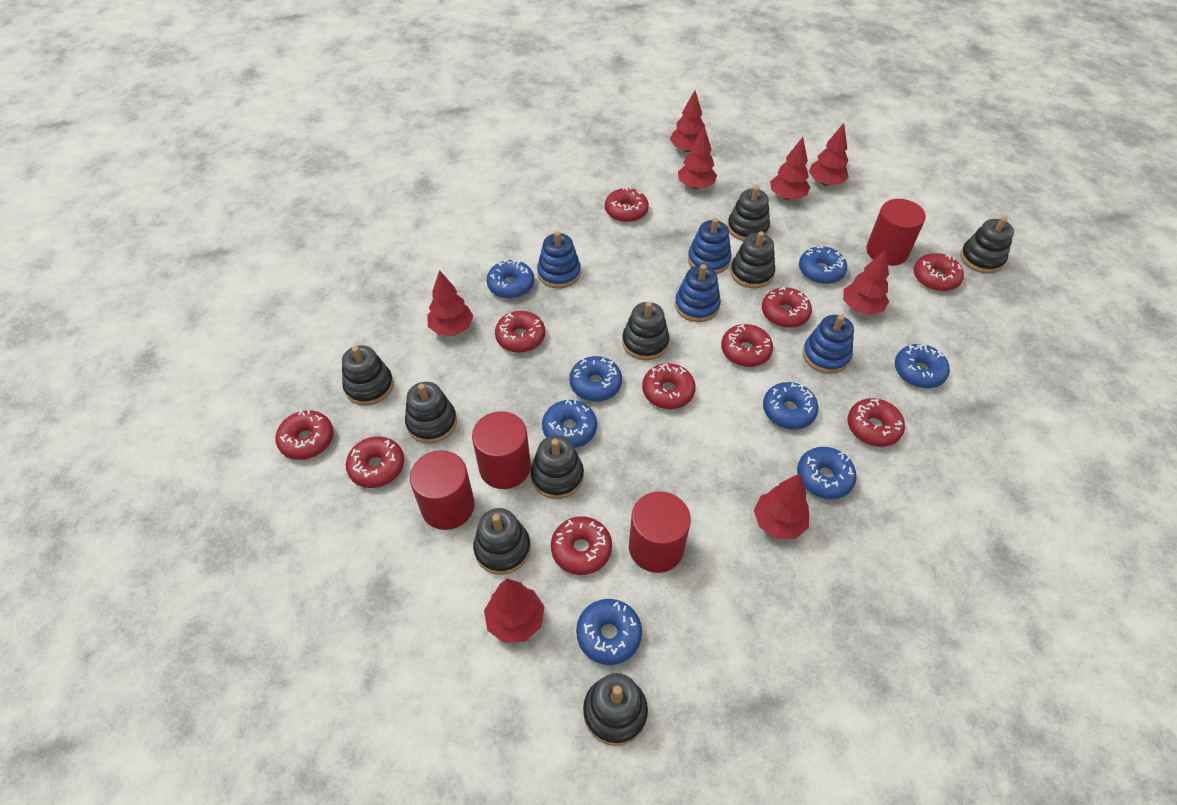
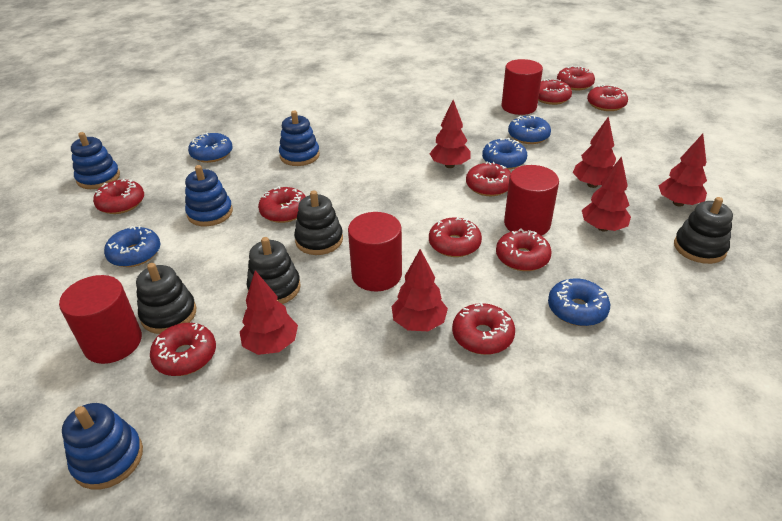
black stacking toy: [342,345,394,406] [405,382,457,443] [473,508,531,575] [530,435,584,499] [583,673,648,746] [622,302,669,360] [727,186,770,241] [730,231,775,288] [960,217,1014,273] = 9 -> [136,263,197,334] [246,237,301,304] [294,191,343,255] [674,197,733,264] = 4
blue donut: [486,259,534,299] [542,400,597,448] [569,356,622,401] [576,599,642,665] [763,382,818,429] [797,447,857,499] [799,245,847,284] [895,344,950,388] = 8 -> [104,226,160,267] [188,132,233,163] [482,138,527,170] [508,115,551,144] [548,278,610,326] = 5
red tree: [428,270,473,335] [484,579,544,643] [670,90,705,152] [678,127,717,189] [754,474,809,539] [770,137,810,200] [809,123,849,186] [843,249,889,315] = 8 -> [240,271,298,355] [392,249,448,331] [429,100,471,168] [573,116,616,188] [582,156,631,232] [659,134,707,207] = 6

